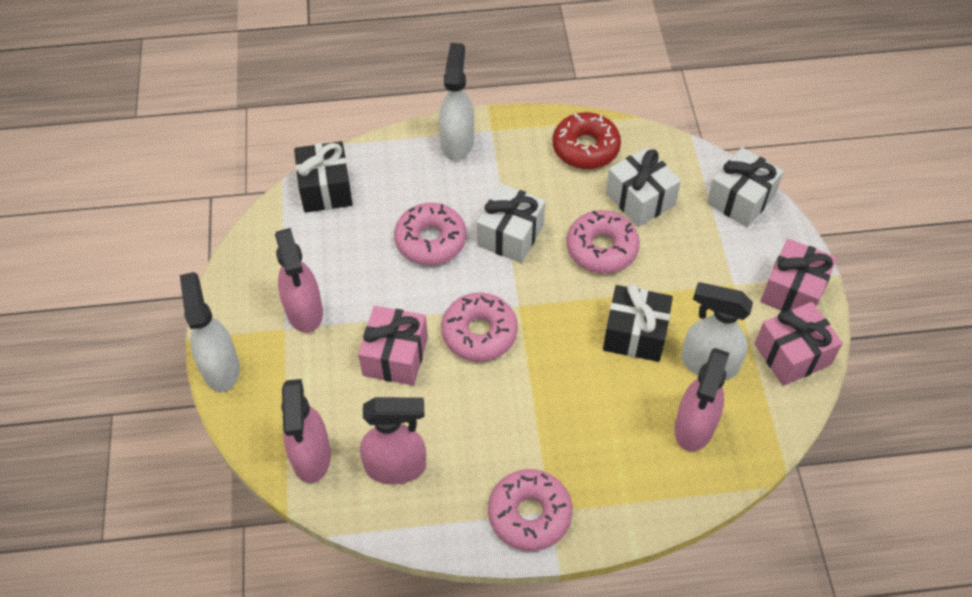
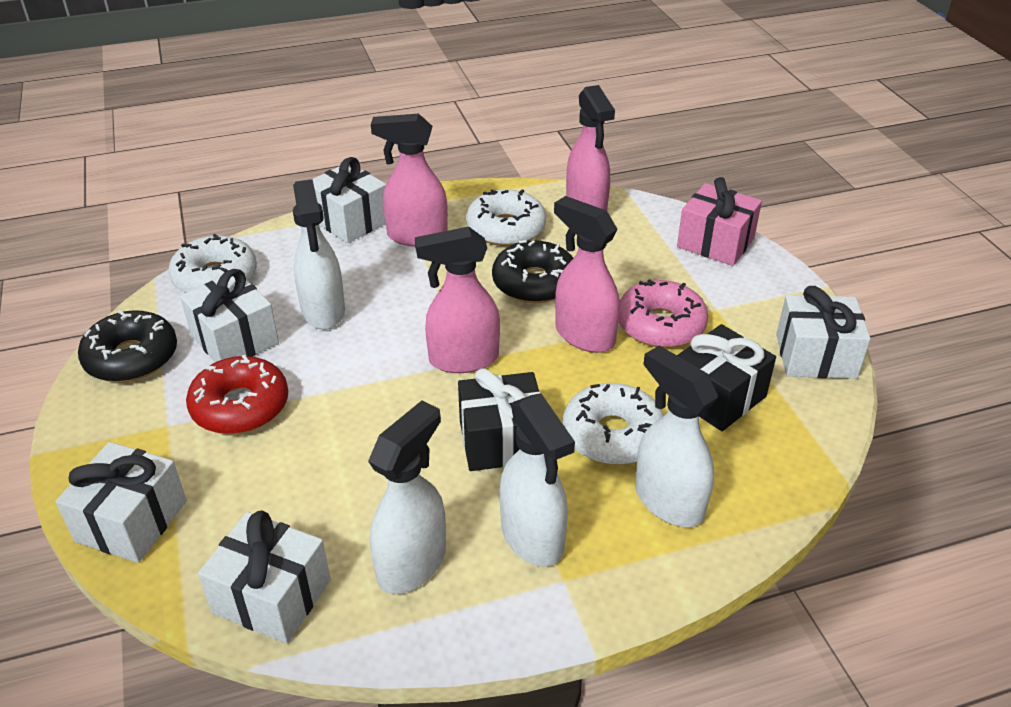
black donut: none = 0 -> [78,310,177,382] [492,240,573,303] = 2
pink donut: [394,203,466,265] [441,293,518,362] [488,469,572,551] [566,210,640,274] = 4 -> [619,279,708,348] = 1
pink gift: [358,306,428,386] [755,302,843,386] [760,239,837,312] = 3 -> [677,177,762,266] = 1
white donut: none = 0 -> [169,234,257,293] [466,189,546,246] [563,383,664,465] = 3
white gift: [477,184,545,263] [606,147,681,227] [707,147,784,227] = 3 -> [55,442,187,563] [180,269,279,362] [198,510,330,644] [313,157,386,243] [776,286,871,379] = 5
white spray bottle: [180,272,240,392] [439,43,474,161] [681,282,753,380] = 3 -> [293,179,345,329] [368,400,446,594] [500,393,575,566] [635,345,718,527] = 4

